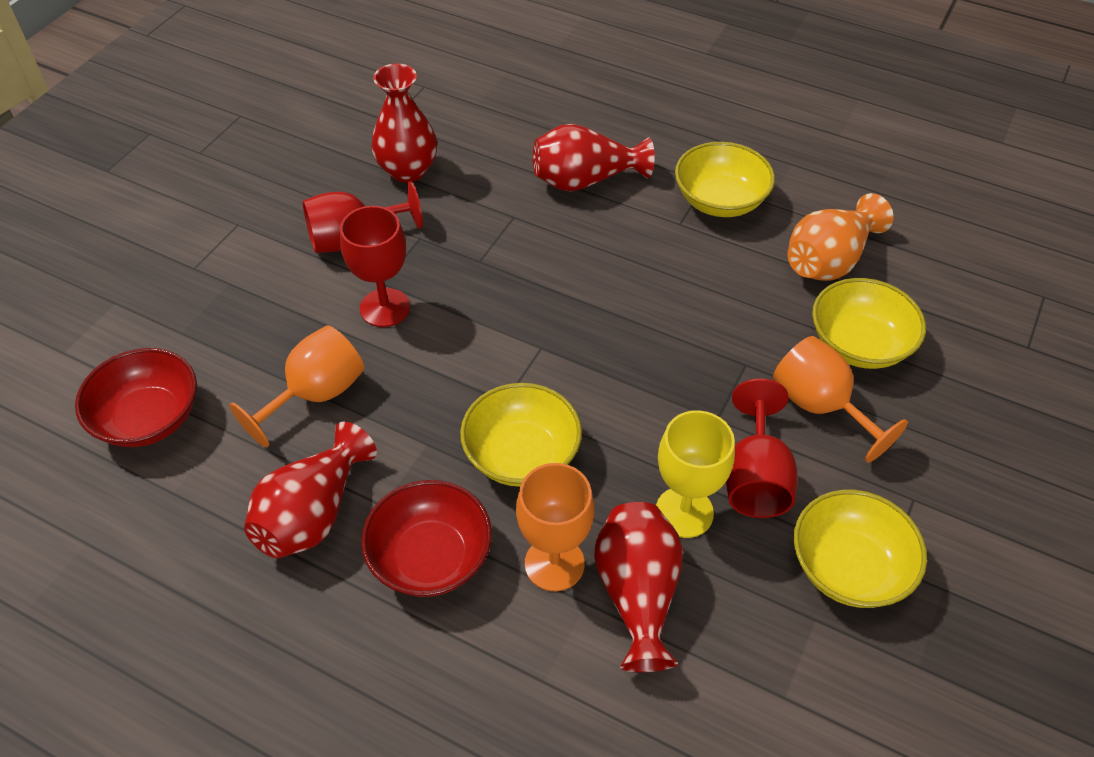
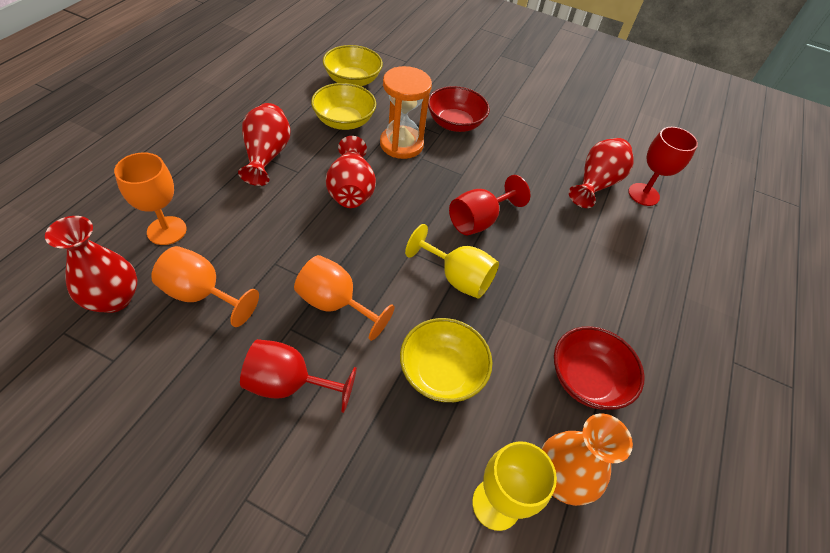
orange hourglass: none = 0 -> [380,66,432,159] = 1
yellow bowl: [460,383,582,487] [675,142,775,217] [794,490,927,608] [812,278,926,369] = 4 -> [311,83,376,130] [323,45,383,86] [400,318,492,402] = 3
yellow goblet: [656,410,735,538] = 1 -> [405,224,499,299] [472,441,557,531] = 2

